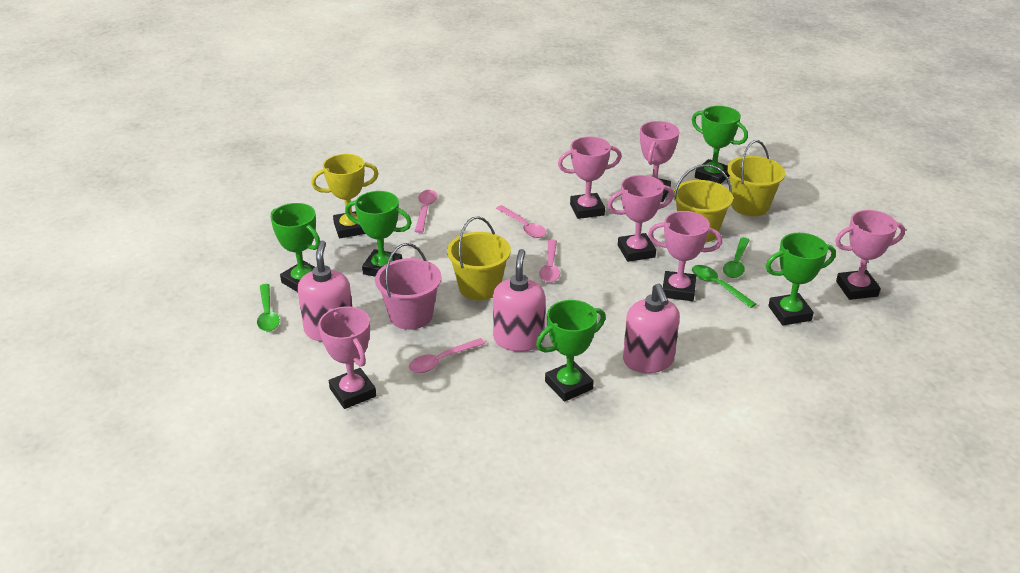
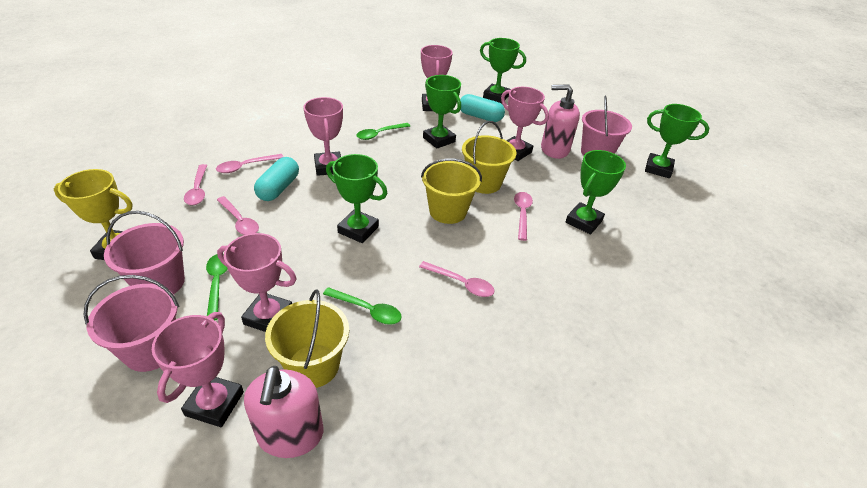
pink bucket: [375,243,442,330] = 1 -> [83,275,179,372] [104,211,185,294] [581,96,632,156] = 3
pink soap dispenser: [298,240,352,342] [493,249,545,352] [623,283,680,373] = 3 -> [244,366,323,458] [541,84,580,159] = 2
pink spoon: [409,338,485,373] [415,190,438,233] [496,205,546,238] [539,239,560,283] = 4 -> [184,164,207,205] [216,154,284,173] [217,196,259,235] [419,261,495,297] [514,192,533,241] = 5
pink trophy: [318,307,376,409] [558,136,622,219] [608,175,674,262] [640,121,679,202] [648,211,722,301] [835,210,905,300] = 6 -> [152,312,244,427] [217,233,297,332] [303,97,343,176] [421,45,453,111] [501,87,549,161] = 5
turquoise capsule: none = 0 -> [254,157,299,201] [460,94,505,122] = 2

